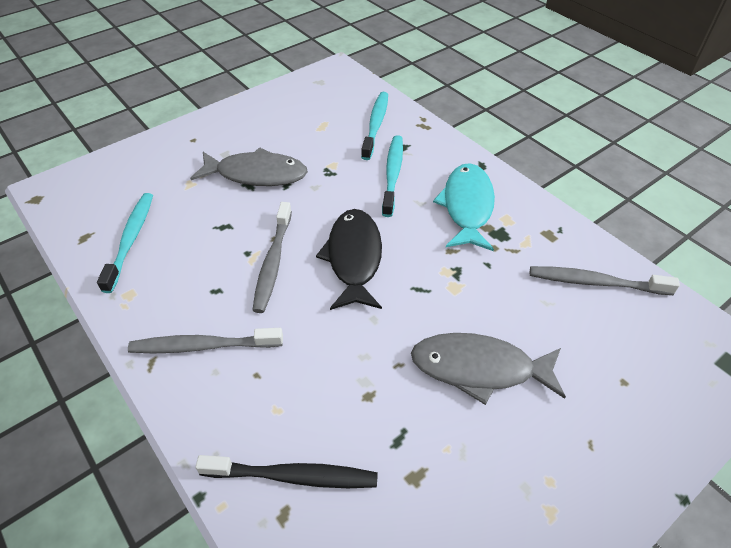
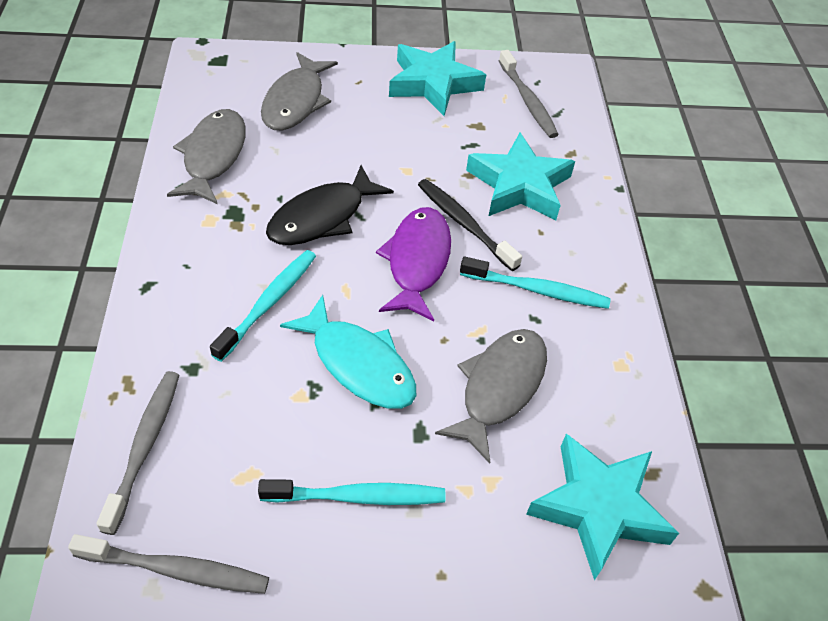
grey fish: [190,147,308,186] [411,333,566,405] = 2 -> [167,109,246,204] [261,52,338,130] [435,329,547,464] = 3
purple fish: none = 0 -> [376,207,451,321] = 1
turquoise star: none = 0 -> [389,41,486,116] [466,133,575,220] [526,434,679,580] = 3

